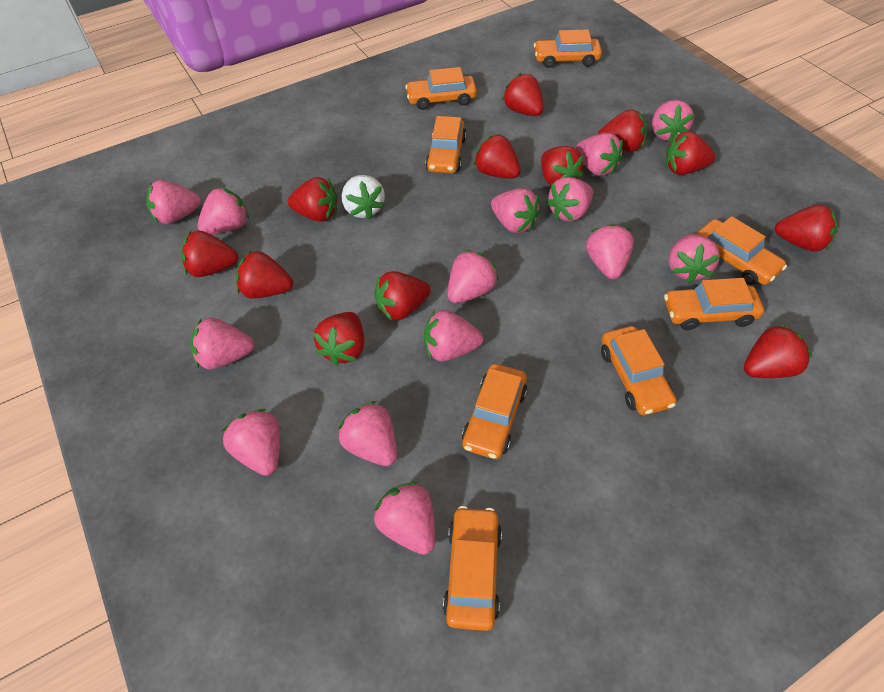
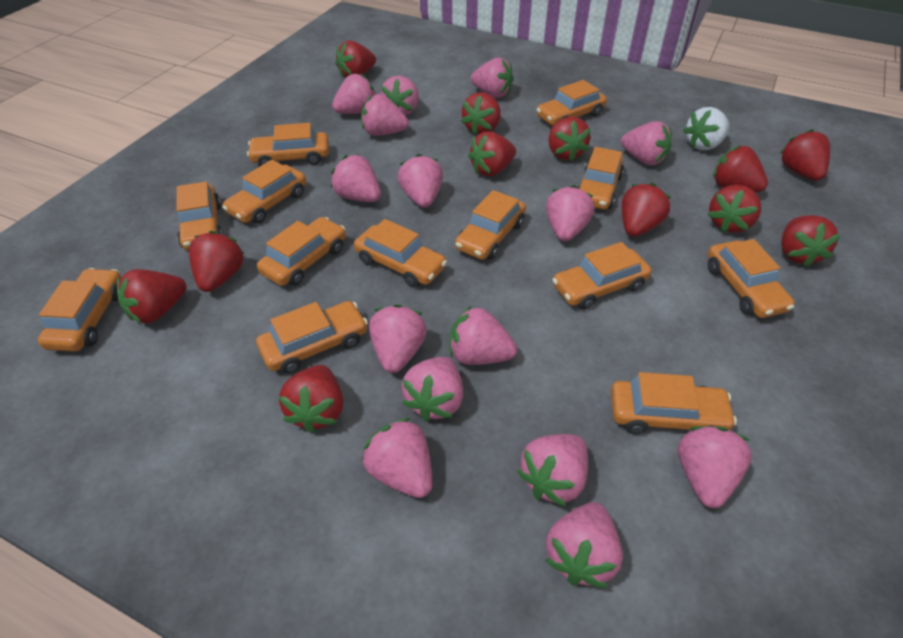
orange car: [405,67,477,110] [426,116,467,174] [443,506,502,631] [462,364,527,459] [534,29,602,68] [601,326,676,415] [664,278,764,330] [696,216,787,285] = 8 -> [38,268,122,352] [177,181,223,250] [222,160,306,224] [247,123,329,166] [256,301,368,374] [257,217,346,286] [354,219,447,288] [455,190,526,260] [536,80,607,126] [552,242,651,310] [577,147,624,209] [611,372,737,434] [708,239,795,318] = 13
pink strawberry: [146,180,201,224] [190,318,255,370] [197,187,249,234] [221,409,280,476] [338,401,397,466] [373,482,435,555] [424,310,483,362] [448,250,499,304] [491,188,540,233] [546,177,593,222] [576,133,623,176] [586,224,634,279] [652,100,694,143] [669,234,720,283] = 14 -> [331,155,381,202] [332,73,376,114] [361,94,409,136] [362,418,432,498] [369,304,427,373] [380,76,419,116] [398,154,443,208] [402,357,463,422] [450,306,517,365] [471,57,514,97] [517,434,588,507] [545,502,623,588] [546,185,594,241] [621,121,672,165] [678,426,752,508] = 15

